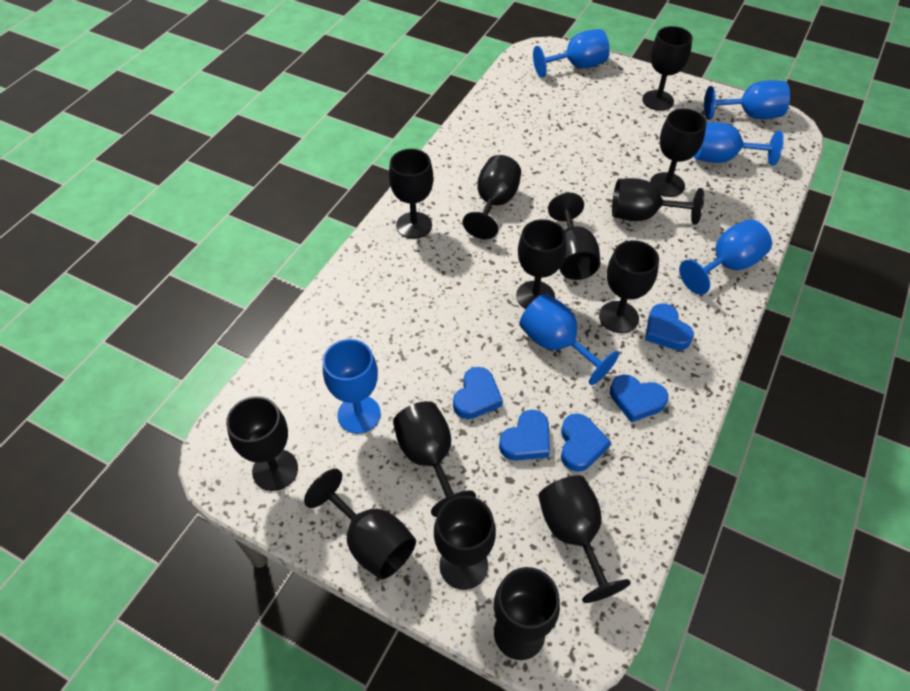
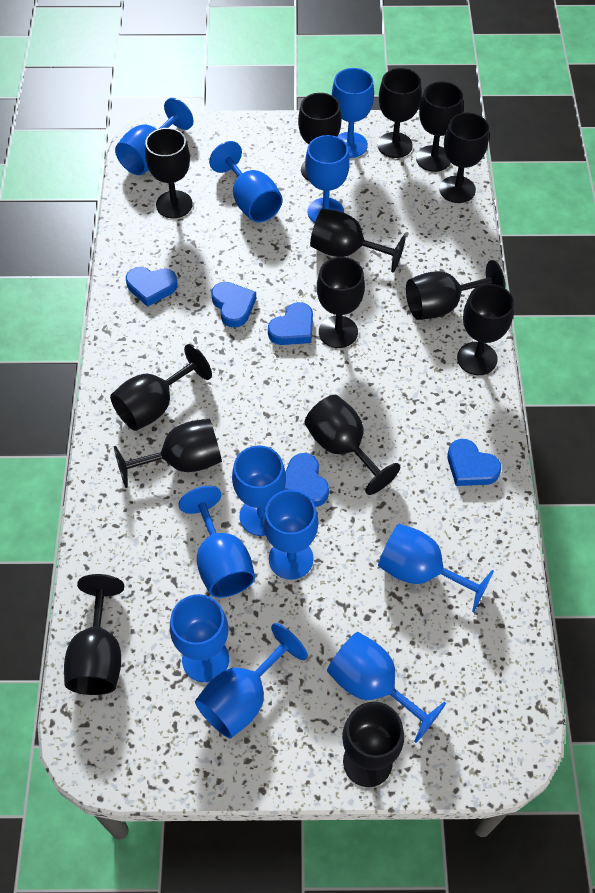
blue goblet: [323,339,381,434] [519,294,619,385] [533,29,610,78] [679,219,772,295] [694,122,784,166] [704,80,790,120] = 6 -> [115,98,194,175] [170,594,229,683] [178,486,255,598] [195,623,308,738] [209,141,283,222] [232,445,286,536] [263,490,318,580] [305,135,350,223] [327,632,446,743] [332,68,374,158] [378,523,494,612] = 11

